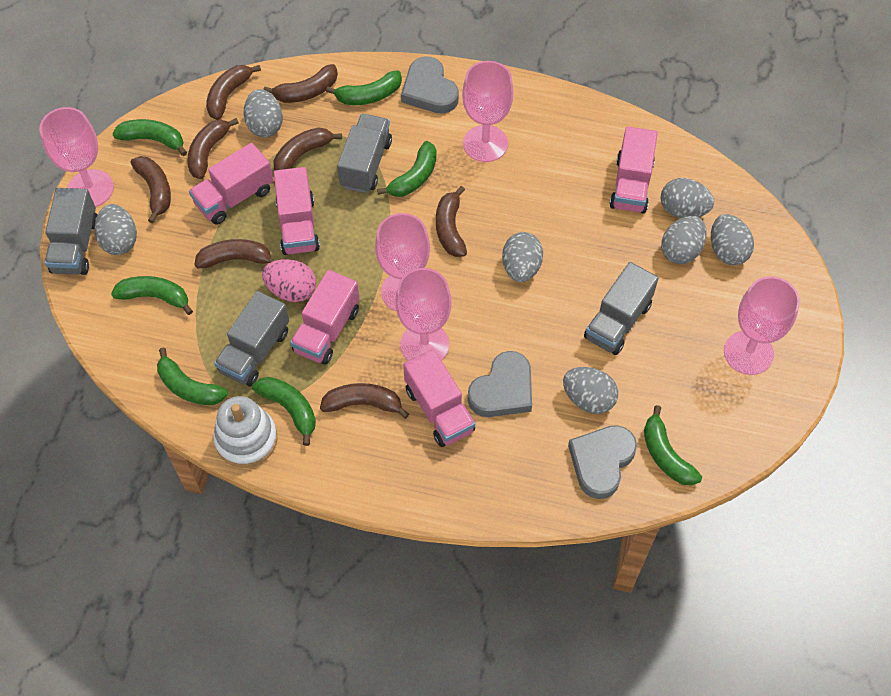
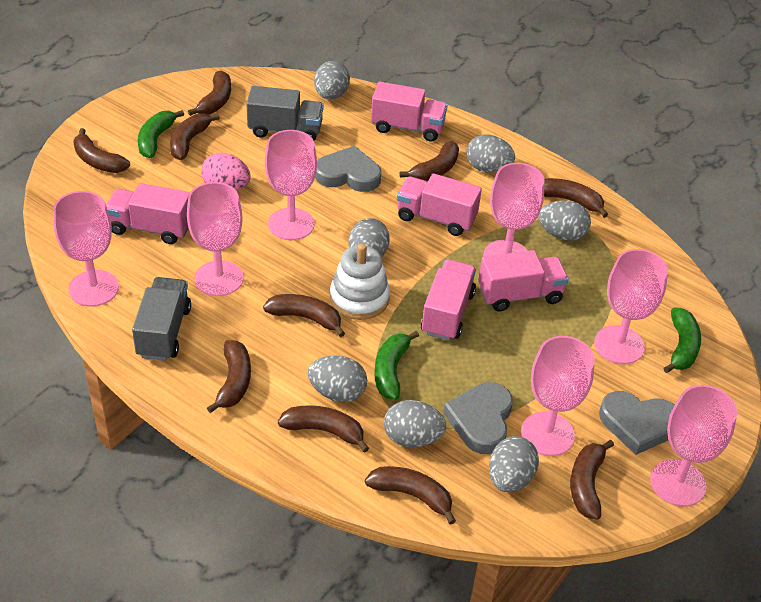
brown banana: [131,156,171,223] [187,118,239,179] [194,239,275,268] [206,65,261,120] [263,64,338,103] [273,127,342,171] [320,383,409,419] [436,186,467,257] = 8 -> [73,128,130,173] [170,114,220,160] [188,70,231,116] [207,340,251,413] [263,294,345,337] [278,405,369,453] [365,466,456,525] [400,141,459,181] [544,178,608,218] [570,440,614,520] = 10
green banana: [111,276,193,315] [113,119,187,156] [157,348,228,405] [252,377,316,446] [326,70,402,105] [377,141,437,197] [644,405,702,486] = 7 -> [138,110,184,158] [374,331,419,400] [664,308,701,373] = 3
grey truck: [45,188,98,275] [214,291,289,386] [337,114,392,193] [584,262,659,355] = 4 -> [132,277,191,361] [246,86,323,140] = 2
pink goblet: [39,107,114,207] [375,213,430,311] [395,268,452,361] [462,61,514,162] [724,276,800,375] = 5 -> [53,191,119,307] [187,182,243,296] [265,130,317,240] [483,163,544,257] [521,336,595,456] [594,249,668,364] [650,385,737,507] = 7

